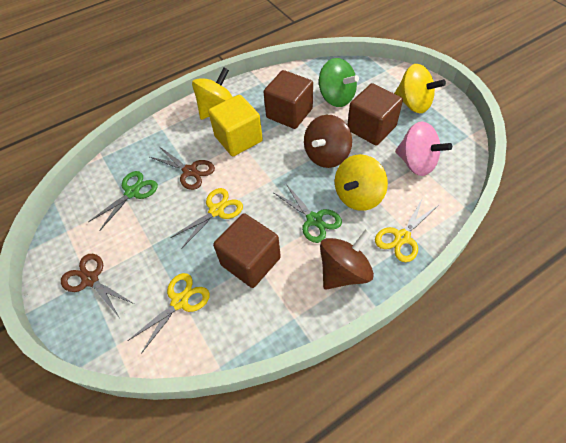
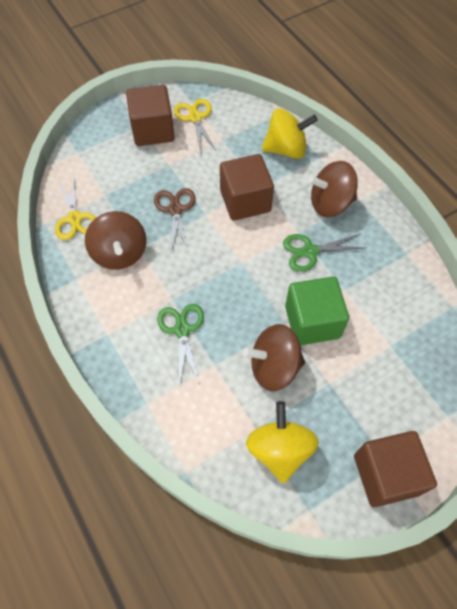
brown scissors: [61,254,134,317] [150,147,215,190] = 2 -> [154,188,196,253] = 1
brown spinning top: [304,115,352,168] [320,229,374,290] = 2 -> [85,211,146,270] [243,324,305,391] [308,161,358,217] = 3
green cube: none = 0 -> [285,276,349,345] = 1
green spinning top: [319,58,359,107] = 1 -> none = 0
pink spinning top: [395,121,452,176] = 1 -> none = 0
yellow cube: [208,95,263,156] = 1 -> none = 0
yellow scissors: [128,273,210,354] [170,188,243,249] [375,199,437,262] = 3 -> [55,176,96,240] [174,99,216,154] = 2
yellow spinning top: [192,68,233,120] [335,154,388,211] [394,64,446,113] = 3 -> [246,401,319,483] [262,108,318,159] = 2

